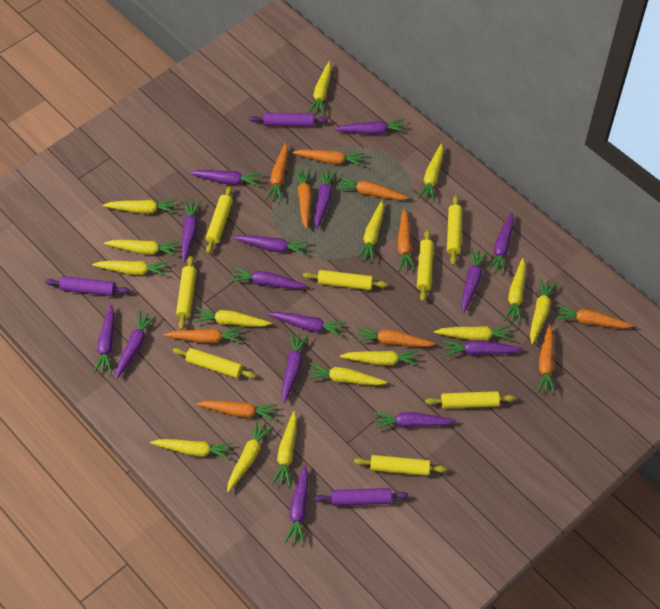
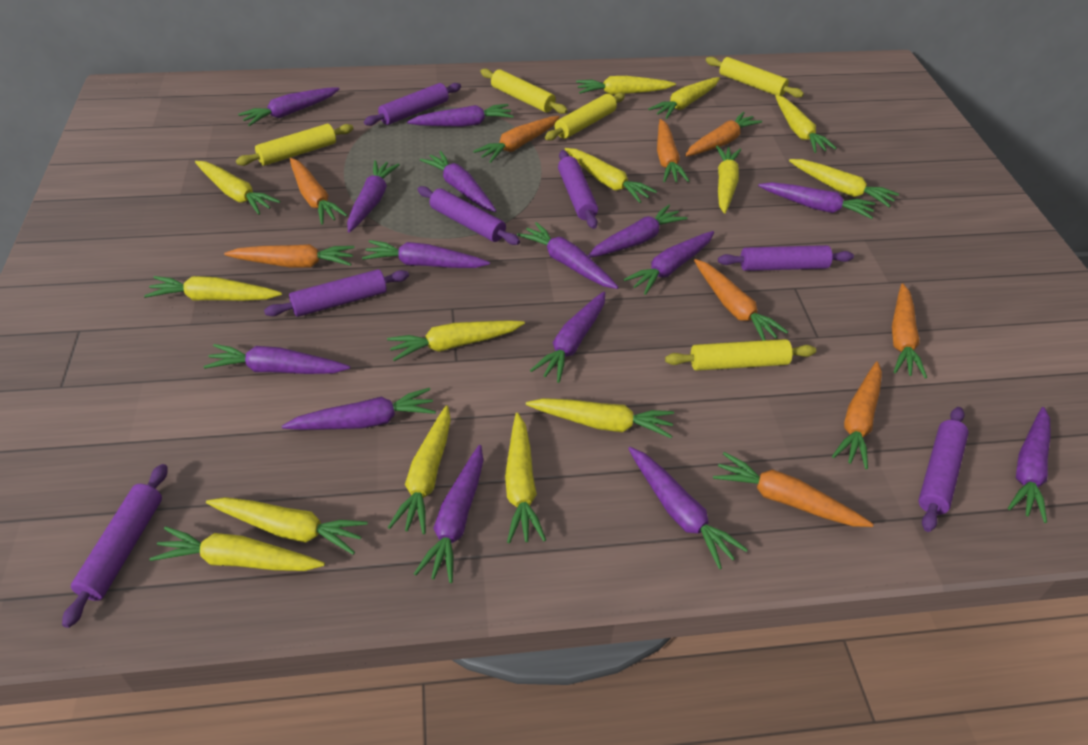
orange carrot: [164,327,243,343] [196,401,278,421] [265,143,288,202] [292,149,365,166] [294,168,312,229] [335,176,409,200] [356,326,435,347] [397,209,416,272] [537,324,555,395] [554,305,634,328] = 10 -> [224,244,355,268] [290,158,348,224] [473,116,560,163] [657,119,689,182] [685,112,762,156] [694,259,788,341] [713,452,874,527] [832,362,882,469] [892,283,927,378] = 9
purple rolling pin: [45,276,130,296] [249,113,328,127] [314,488,408,506] = 3 -> [62,464,167,628] [264,269,409,317] [364,83,461,126] [417,186,520,245] [558,150,598,229] [718,245,854,271] [918,407,969,532] = 7
yellow carrot: [92,261,169,276] [103,199,177,214] [104,240,180,256] [150,439,233,460] [193,307,272,327] [227,420,273,492] [271,411,297,487] [307,363,387,385] [308,61,331,115] [340,350,419,366] [356,201,384,262] [417,143,444,202] [434,325,513,341] [504,258,526,324] [530,278,557,344] = 15 -> [144,276,282,301] [149,526,325,571] [195,161,280,215] [206,497,368,555] [387,320,525,361] [388,406,451,534] [505,413,546,543] [526,398,674,438] [565,148,657,203] [576,76,676,95] [648,77,720,119] [716,146,741,214] [775,95,837,153] [789,159,899,207] = 14
yellow rolling pin: [173,348,256,378] [176,256,196,330] [206,186,233,254] [303,270,388,290] [354,455,447,476] [417,230,434,302] [425,391,515,409] [447,195,462,265] = 8 -> [236,124,353,166] [480,69,568,114] [545,93,625,141] [665,339,816,371] [706,57,804,98] = 5

